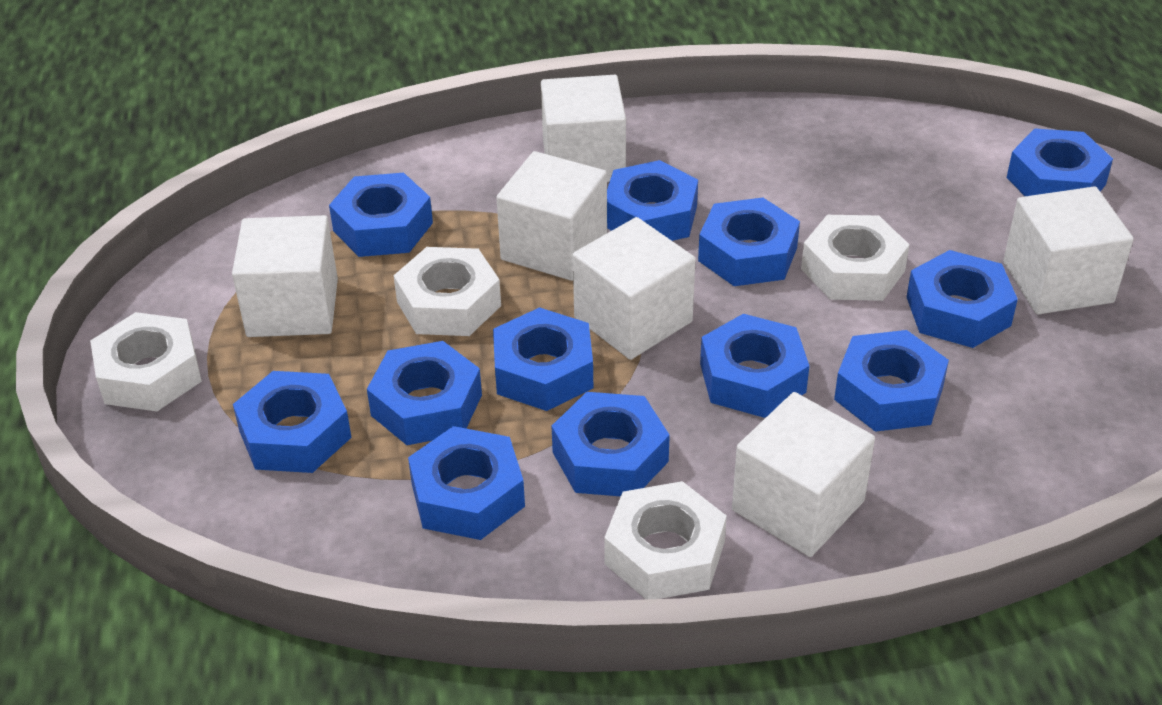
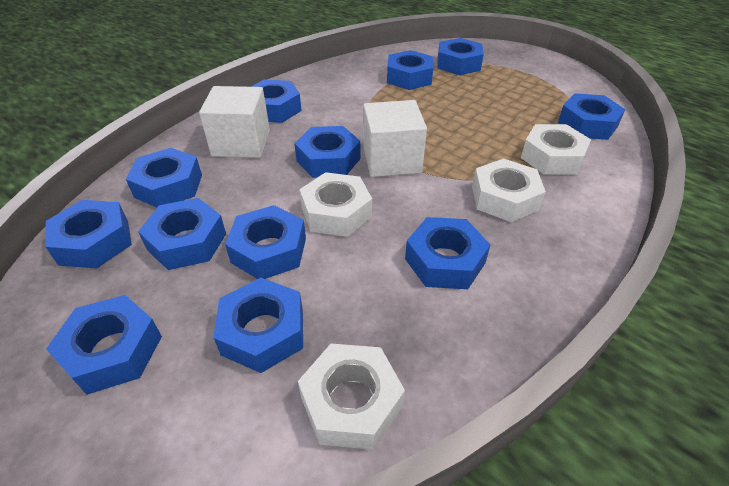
white cube: [232,215,338,337] [496,151,607,281] [541,75,626,182] [573,217,695,360] [732,392,875,557] [1003,186,1134,314] = 6 -> [199,86,270,158] [363,100,427,177] = 2

